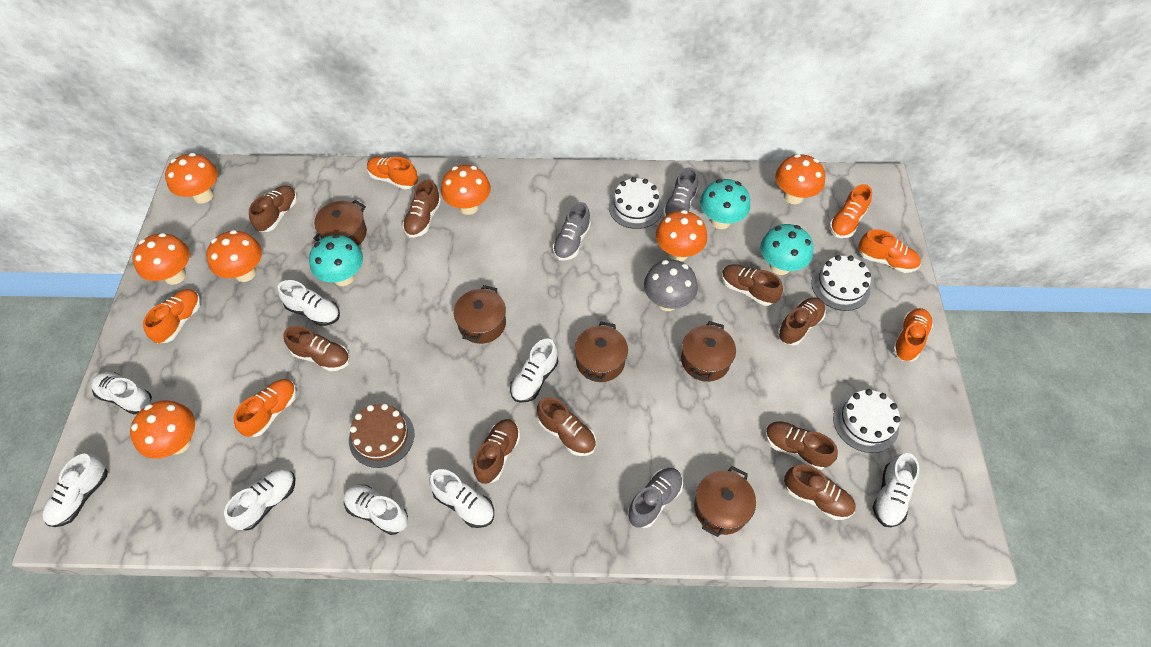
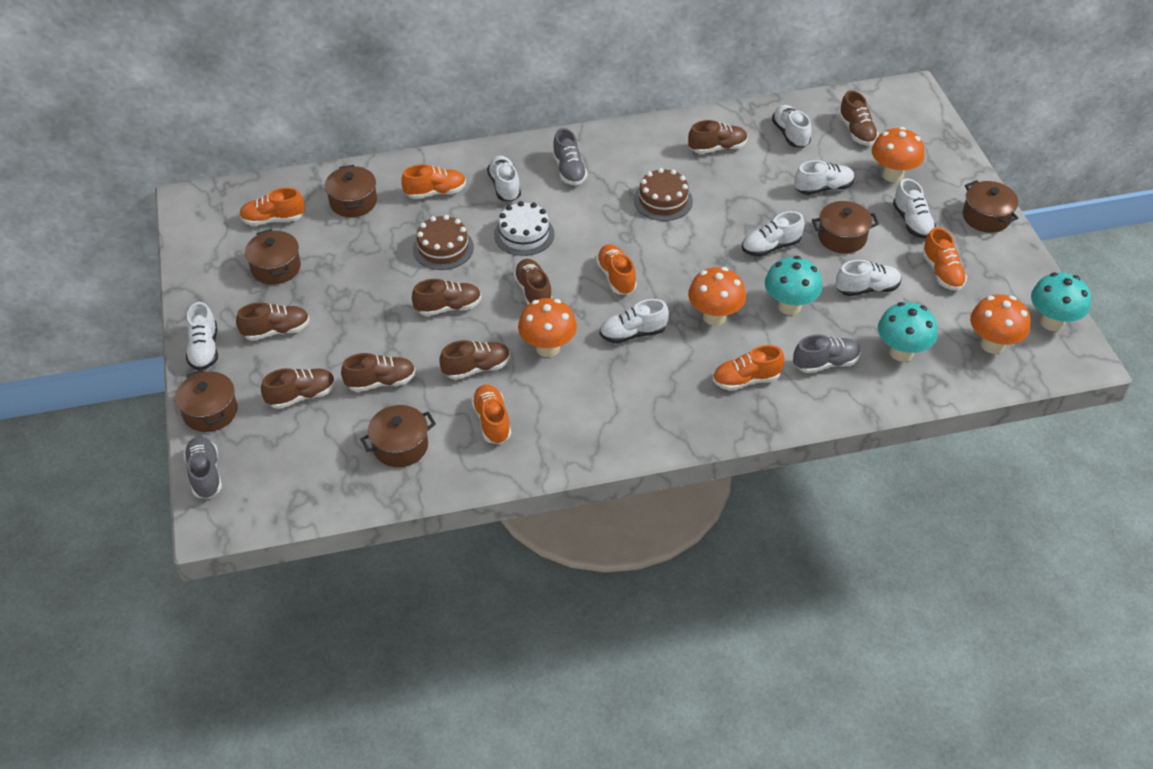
brown cake: [349,404,414,468] = 1 -> [413,215,474,270] [634,168,693,221] = 2
brown pot: [313,200,367,246] [454,285,506,344] [574,322,628,382] [681,321,736,382] [694,466,756,537] = 5 -> [175,369,238,432] [245,229,301,285] [325,165,377,217] [360,405,436,467] [812,201,879,254] [963,180,1018,233] = 6
brown shoe: [249,185,297,232] [284,326,350,372] [403,179,441,237] [473,419,520,484] [537,397,596,456] [722,264,783,306] [765,421,838,470] [778,297,826,345] [784,465,856,520] = 9 -> [236,302,310,340] [261,368,335,409] [341,353,416,392] [412,279,482,316] [439,340,510,380] [513,259,552,305] [688,120,748,154] [839,90,879,145] = 8
grey mushroom: [644,260,698,311] = 1 -> none = 0
orange mushroom: [130,400,195,459] [133,233,190,285] [165,153,218,204] [206,230,262,282] [441,165,491,215] [656,210,707,261] [775,154,825,204] = 7 -> [518,298,577,357] [688,267,746,326] [872,127,924,182] [970,294,1031,354] = 4
white cake: [609,177,663,229] [811,255,871,311] [833,389,900,453] = 3 -> [494,201,554,256] = 1

